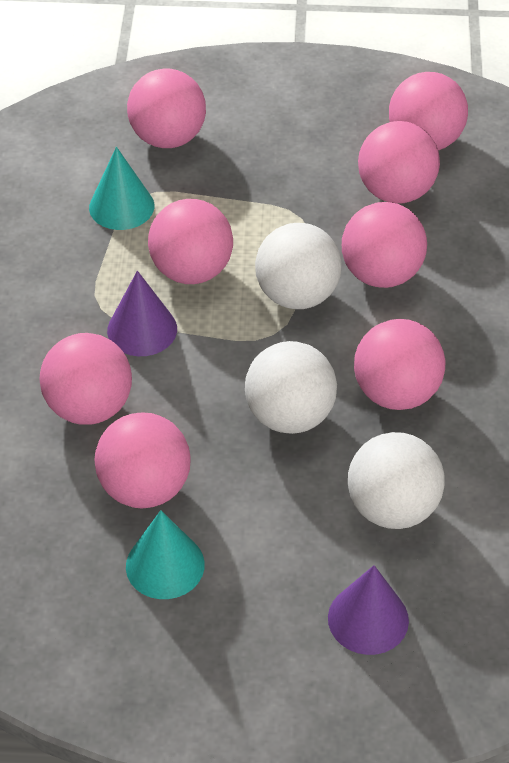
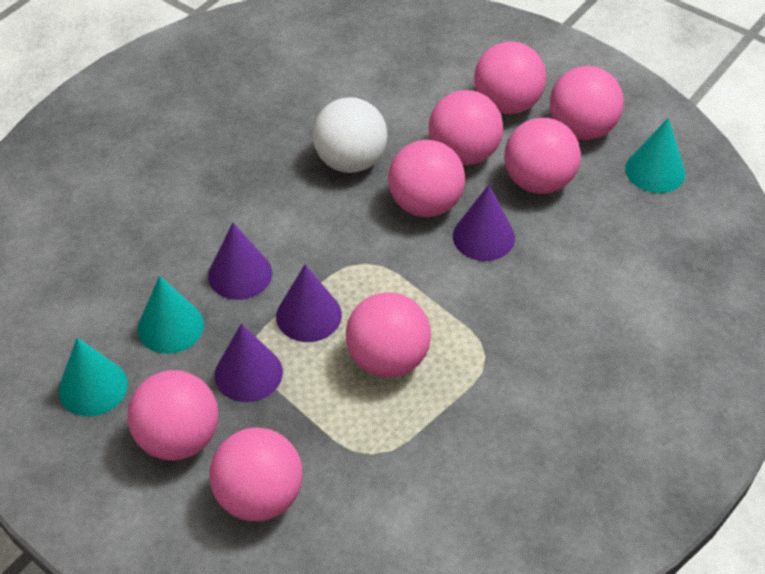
purple cone: [107,271,177,356] [328,565,409,655] = 2 -> [208,223,272,300] [215,323,283,402] [276,264,342,342] [453,185,515,261] = 4
turquoise cone: [89,147,154,230] [126,510,205,599] = 2 -> [58,338,128,416] [138,276,204,354] [625,118,685,193] = 3
white ball: [245,341,337,434] [255,223,342,309] [348,432,444,529] = 3 -> [313,98,388,173] = 1

